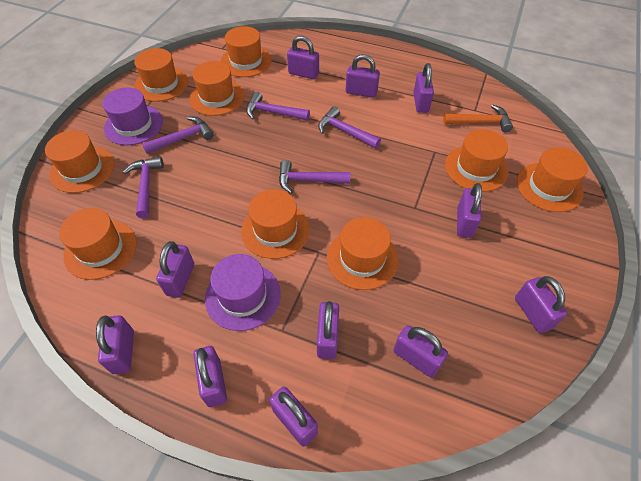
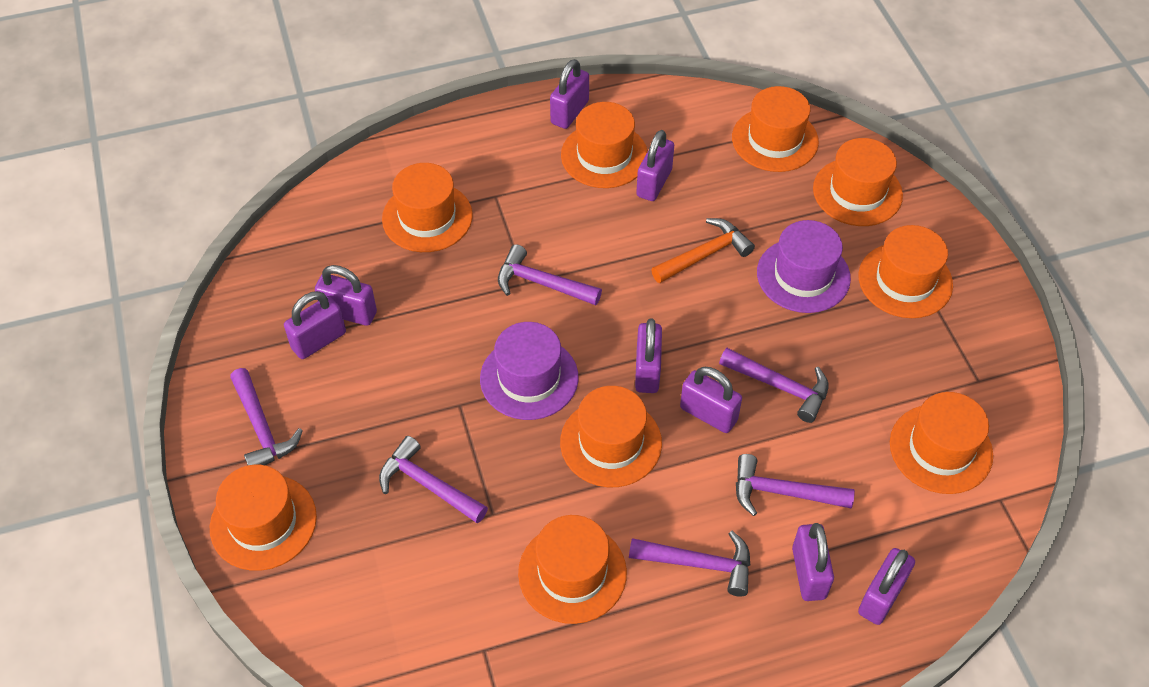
purple hammer: [123,157,164,218] [142,117,214,154] [246,92,310,121] [279,160,350,194] [318,106,381,149] = 5 -> [230,368,303,465] [379,436,488,524] [498,244,602,305] [629,531,750,597] [719,348,828,423] [736,454,855,516] = 6
purple padlock: [96,315,134,374] [156,241,194,298] [194,346,227,407] [269,386,318,447] [287,36,319,79] [317,301,339,359] [346,54,380,98] [393,325,448,378] [413,63,434,113] [457,183,482,238] [515,276,567,333] = 11 -> [284,291,346,359] [315,265,377,326] [550,59,589,129] [635,318,662,393] [636,130,674,201] [680,367,742,433] [792,523,834,601] [858,548,915,625] = 8

